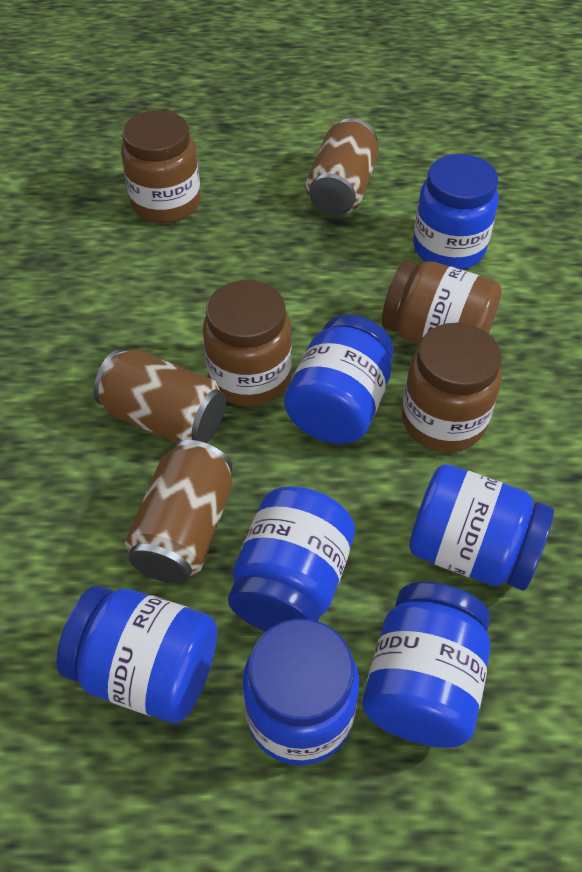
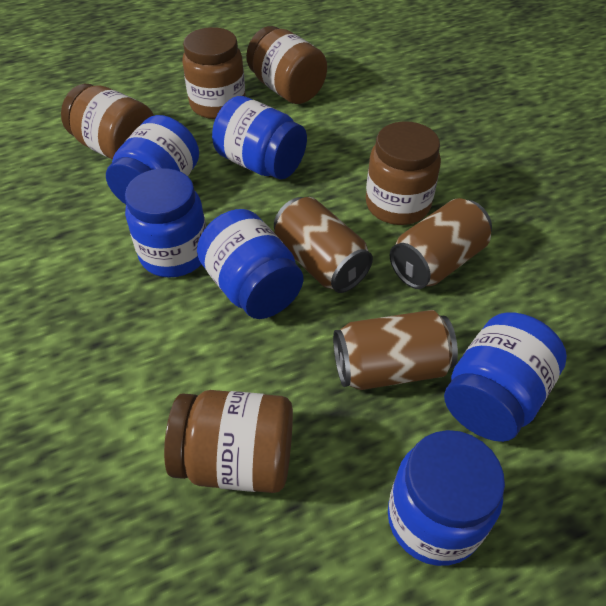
blue jar: [56,586,217,723] [228,486,355,632] [242,619,359,765] [284,315,394,444] [363,582,491,748] [409,464,554,590] [413,154,499,270] = 7 -> [106,115,199,204] [125,168,206,278] [197,209,303,319] [212,96,307,179] [388,430,505,566] [444,312,567,442] = 6
brown jar: [121,110,201,223] [203,280,292,406] [382,259,502,345] [402,323,502,452] = 4 -> [61,84,154,159] [164,390,293,493] [182,27,245,119] [246,26,327,104] [366,121,441,225] = 5

